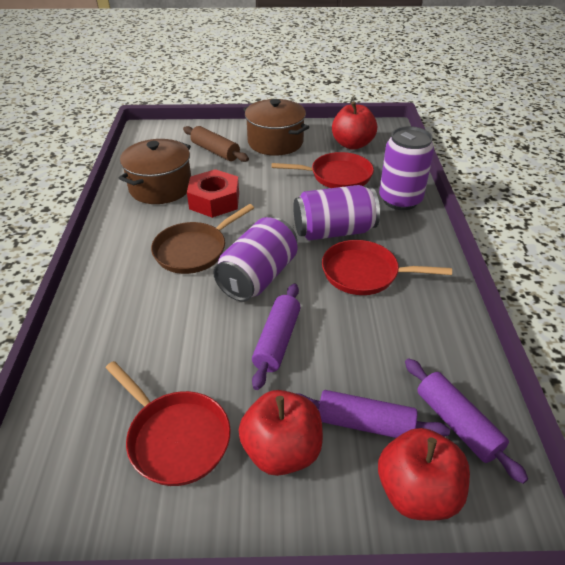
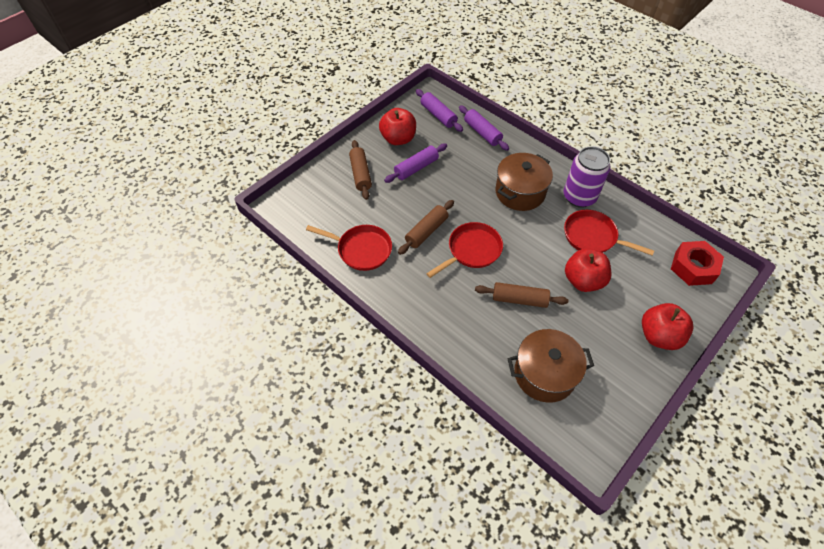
brown pan: [151,204,254,274] = 1 -> none = 0
brown rolling pin: [183,126,249,162] = 1 -> [349,140,372,200] [398,200,454,255] [475,282,568,308] = 3
purple can: [213,217,297,302] [293,185,380,240] [379,126,434,210] = 3 -> [564,146,611,208] = 1

